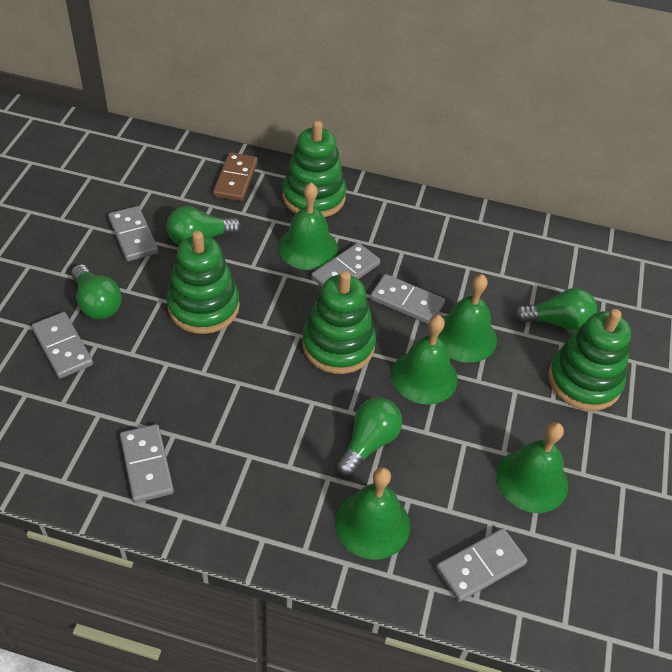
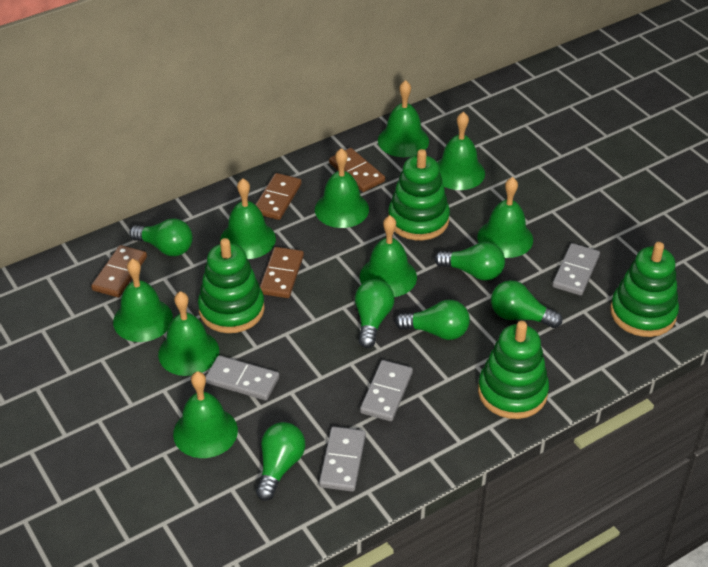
brown domino: [213,152,258,201] = 1 -> [91,245,147,297] [255,173,302,220] [260,247,304,298] [329,148,385,192] = 4
green bell: [278,182,338,270] [335,467,410,560] [391,315,458,405] [438,274,497,363] [496,422,568,513] = 5 -> [113,258,173,342] [158,291,219,376] [173,371,238,458] [220,179,276,259] [315,148,369,228] [360,216,417,297] [378,80,429,157] [437,112,485,190] [477,177,533,258] = 9
green light bulb: [72,264,122,319] [166,206,241,245] [337,398,402,477] [515,288,597,331] = 4 -> [129,218,193,256] [256,422,305,501] [355,279,395,348] [395,300,470,340] [434,242,505,280] [491,280,562,328] = 6
grey domino: [32,312,93,378] [108,206,158,261] [120,424,174,503] [311,243,380,287] [370,274,445,324] [436,528,527,602] = 6 -> [206,355,279,400] [319,426,366,492] [360,360,413,421] [552,243,600,296] = 4

